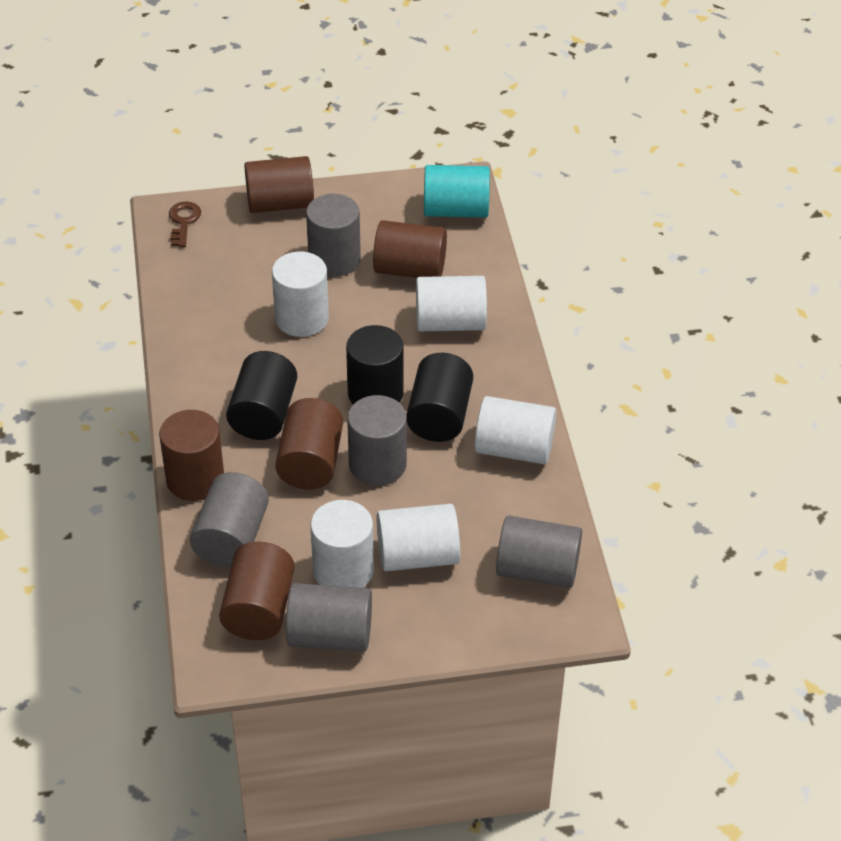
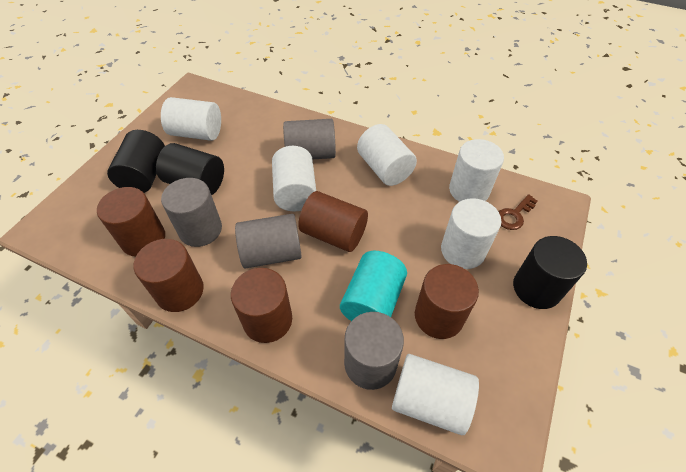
grey cylinder: [190,472,269,567] [286,583,372,652] [306,194,361,277] [347,395,407,486] [496,515,582,588] = 5 -> [161,178,222,247] [235,214,302,269] [283,119,336,159] [344,312,404,390] = 4
white cylinder: [272,252,329,337] [310,500,374,588] [377,504,460,571] [416,276,487,331] [475,396,556,464] = 5 -> [161,97,221,141] [272,146,316,211] [357,124,417,186] [392,354,479,435] [441,198,501,269] [449,139,504,202] = 6

